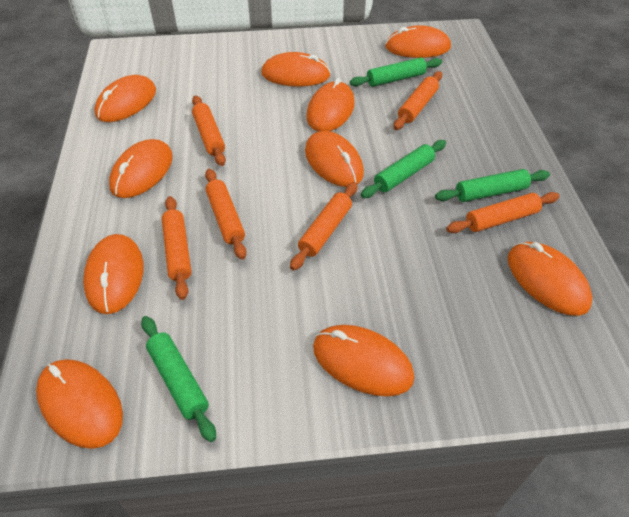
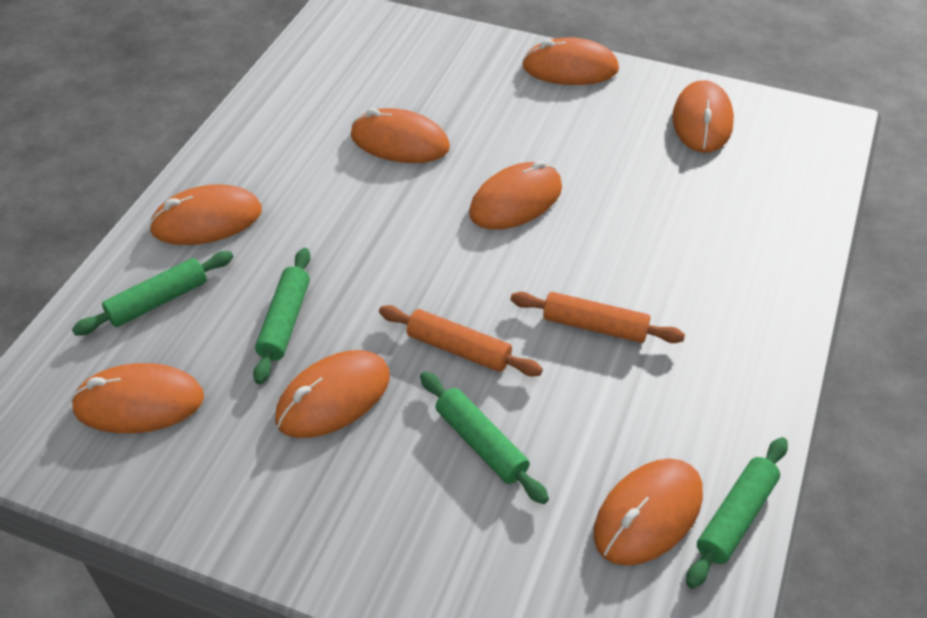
orange mouse: [36,359,123,449] [83,234,144,314] [94,75,156,122] [109,139,173,198] [261,52,331,86] [305,131,364,187] [306,78,355,132] [313,325,414,396] [385,25,451,58] [508,242,592,316] = 10 -> [71,363,204,433] [149,184,262,245] [275,350,390,438] [351,108,450,163] [469,160,562,230] [522,37,619,85] [593,459,703,566] [672,80,734,153] = 8
orange rolling pin: [162,196,191,300] [192,95,226,166] [205,169,247,260] [290,182,358,271] [393,71,442,130] [446,192,559,233] = 6 -> [379,305,543,376] [511,292,685,343] = 2

